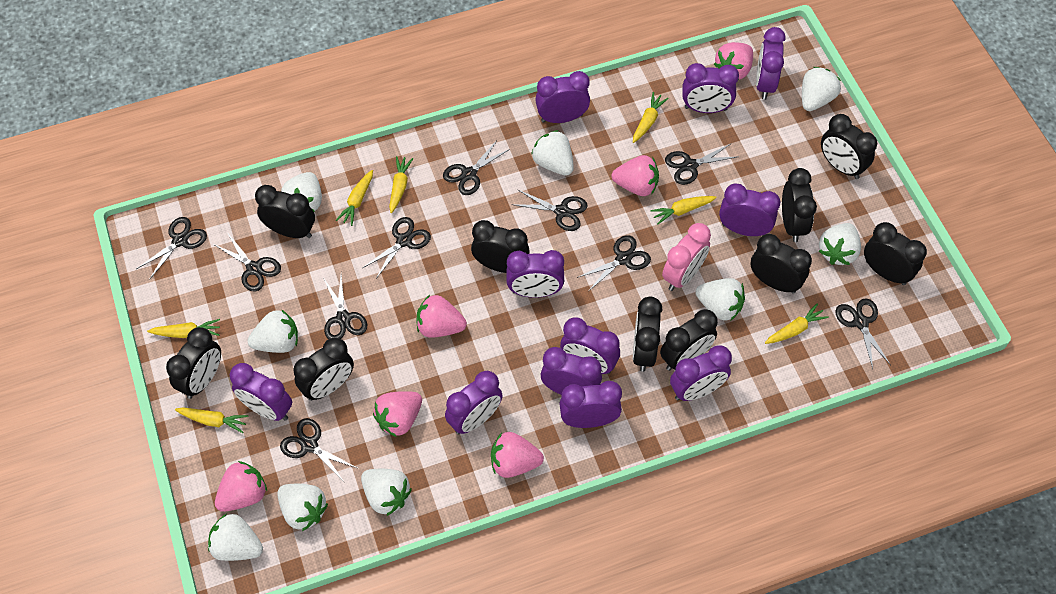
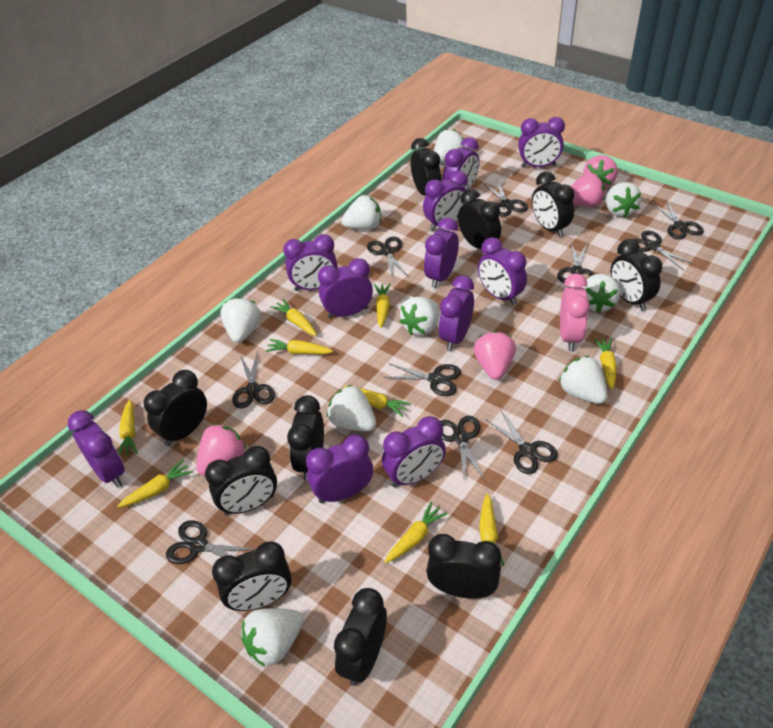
pink strawberry: [215,461,267,512] [373,391,422,437] [416,295,467,338] [491,432,544,478] [612,155,659,196] [714,42,753,80] = 6 -> [197,424,246,476] [474,331,516,380] [571,172,605,207] [583,155,618,188] = 4
yellow carrot: [147,319,220,338] [175,407,249,433] [336,170,373,226] [389,156,413,213] [633,92,669,143] [650,196,717,224] [765,304,829,344] = 7 -> [117,460,193,508] [118,400,138,456] [266,339,333,354] [271,299,317,336] [344,386,411,417] [374,283,390,328] [385,502,448,563] [479,493,505,566] [594,338,617,390] = 9

